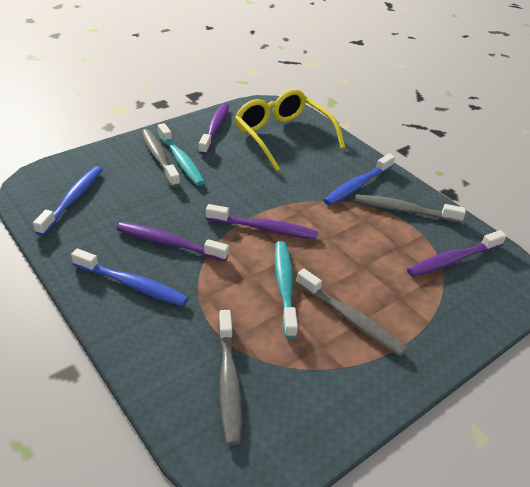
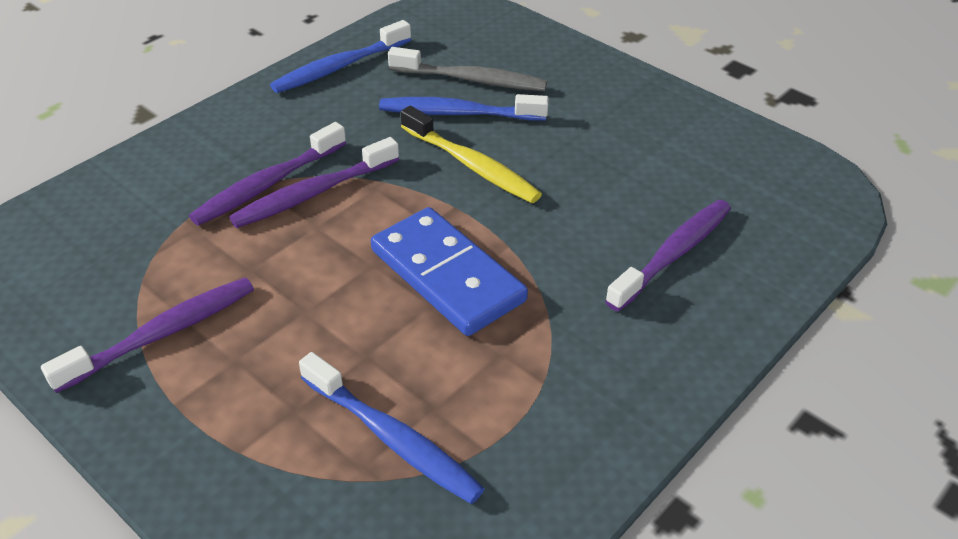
blue domino: none = 0 -> [371,207,528,336] = 1
grey toothbrush: [141,129,180,187] [218,310,242,445] [296,269,407,356] [355,194,466,223] = 4 -> [388,47,547,91] = 1
turquoise toothbrush: [158,123,205,186] [275,241,298,338] = 2 -> none = 0
yellow glasses: [235,89,345,171] = 1 -> none = 0
yellow toothbrush: none = 0 -> [401,106,542,203] = 1

